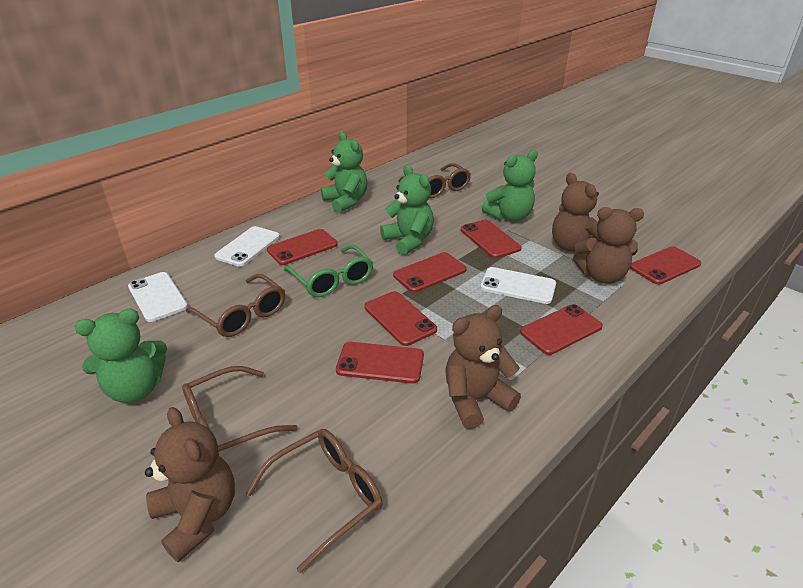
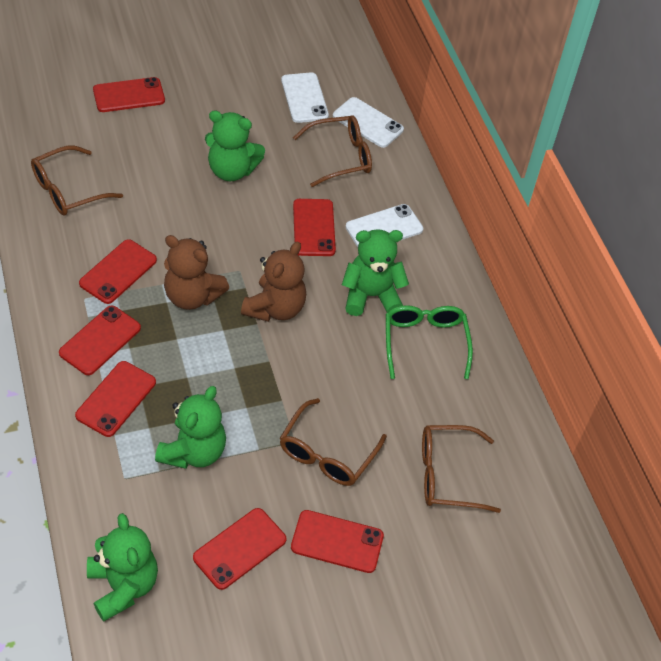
brown teddy bear: [145,407,235,562] [445,305,521,429] [552,173,600,251] [573,207,644,284] = 4 -> [164,235,229,310] [241,241,306,322] = 2

